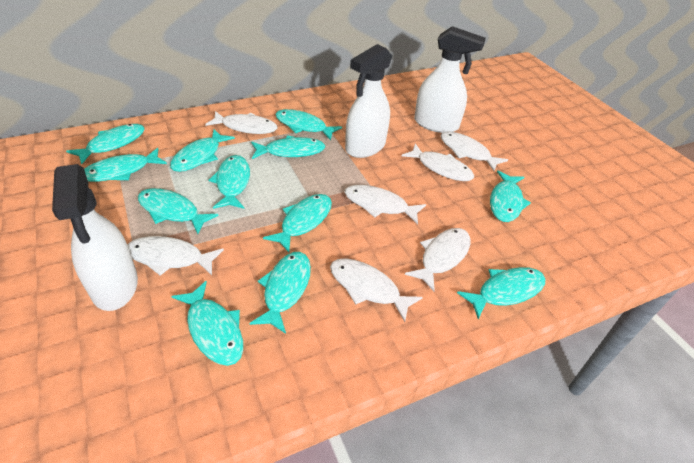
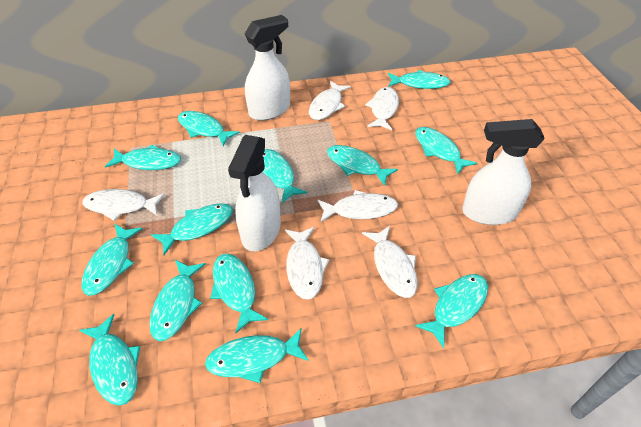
turquoise fish: [66,124,145,164] [84,148,167,182] [138,188,219,234] [170,129,235,172] [171,281,243,366] [208,155,250,209] [249,252,311,334] [251,135,325,159] [263,194,332,252] [275,109,342,140] [457,267,545,319] [490,170,531,222] = 12 -> [79,314,140,406] [82,224,143,296] [105,145,181,170] [149,260,206,341] [151,203,233,255] [178,111,240,146] [205,328,309,383] [210,254,269,333] [263,149,307,203] [327,145,398,186] [388,70,451,89] [415,127,477,174] [415,274,488,348] = 13
white fish: [127,236,224,276] [205,111,277,134] [330,258,423,322] [345,185,426,224] [401,143,474,181] [405,228,470,291] [440,132,508,171] = 7 -> [82,189,165,221] [285,227,330,300] [309,81,351,120] [317,190,398,223] [362,226,418,298] [365,87,399,130] = 6

